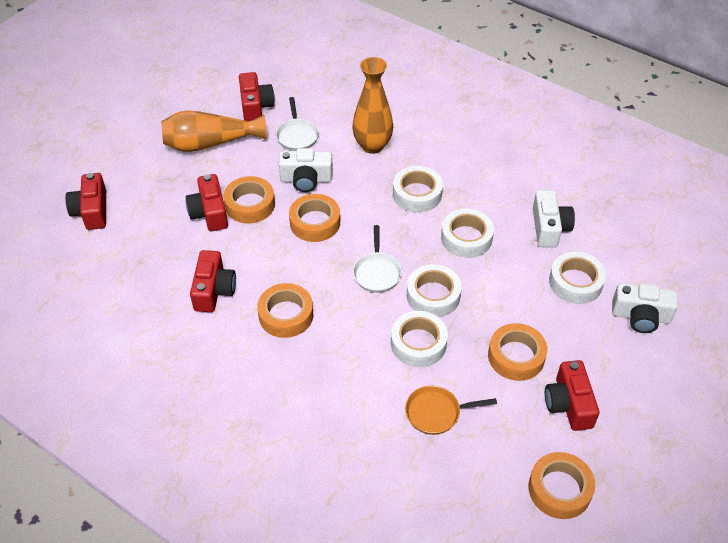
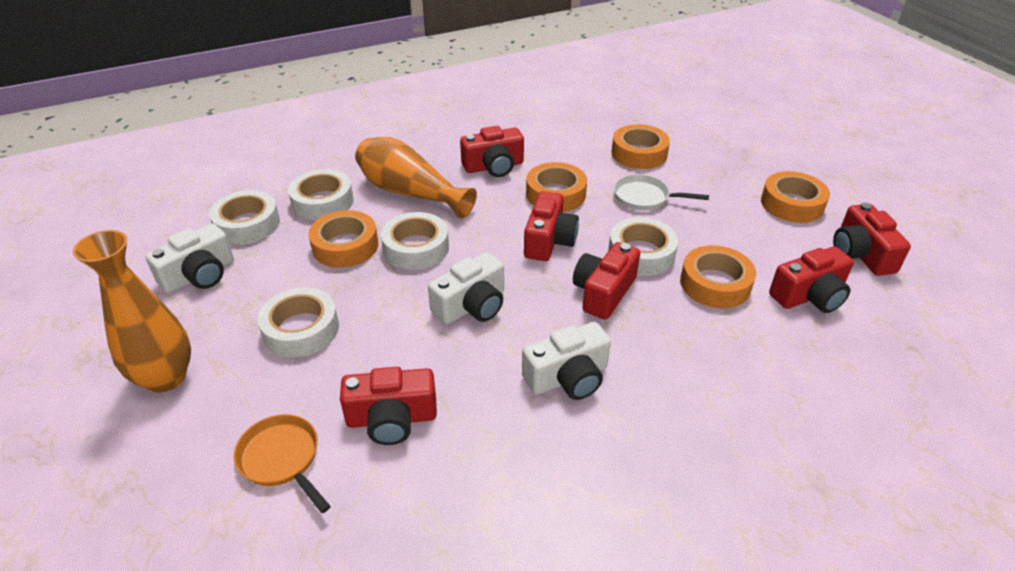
red camera: [65,173,106,230] [186,174,228,231] [190,250,236,312] [239,72,275,121] [545,360,599,431] = 5 -> [340,367,437,445] [460,126,524,177] [524,191,579,261] [573,242,640,320] [769,246,854,313] [833,203,911,276] = 6
white pan: [276,97,319,151] [353,225,402,293] = 2 -> [614,174,709,210] = 1

